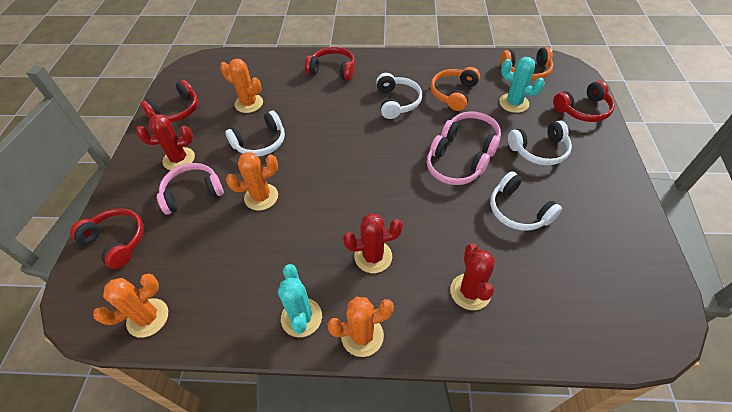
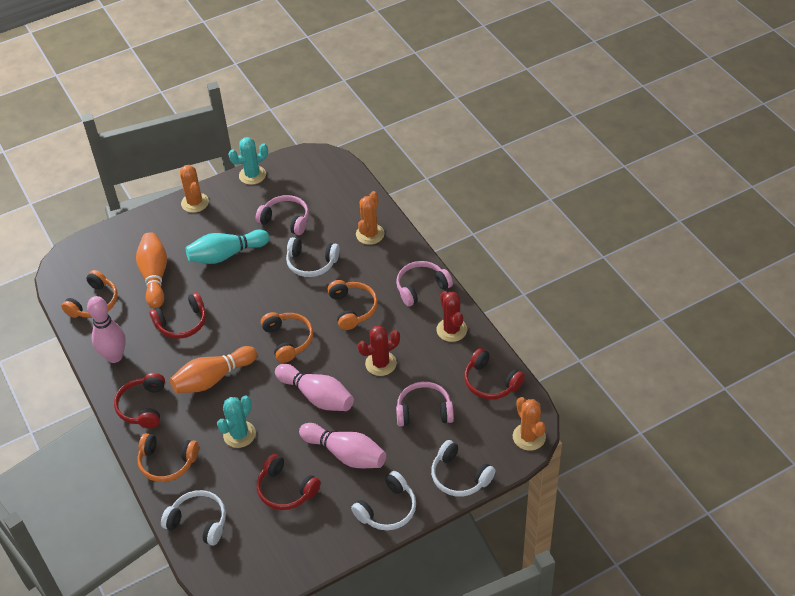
orange bowling pin: none = 0 -> [136,232,167,309] [170,346,257,393] = 2
orange cactus: [93,274,168,338] [220,59,263,113] [226,152,278,211] [327,296,394,357] = 4 -> [180,165,209,213] [356,191,385,245] [513,397,546,451] = 3
orange headphones: [431,67,480,111] [501,47,553,81] = 2 -> [61,270,118,318] [137,433,199,482] [261,312,313,363] [328,280,378,330] = 4
pink bowling pin: none = 0 -> [87,296,126,363] [275,364,354,411] [299,423,386,468] = 3
red cactus: [136,114,195,170] [343,213,403,273] [450,243,495,310] = 3 -> [358,325,400,376] [436,291,467,342] = 2
turquoise bowling pin: none = 0 -> [186,230,269,264] = 1

